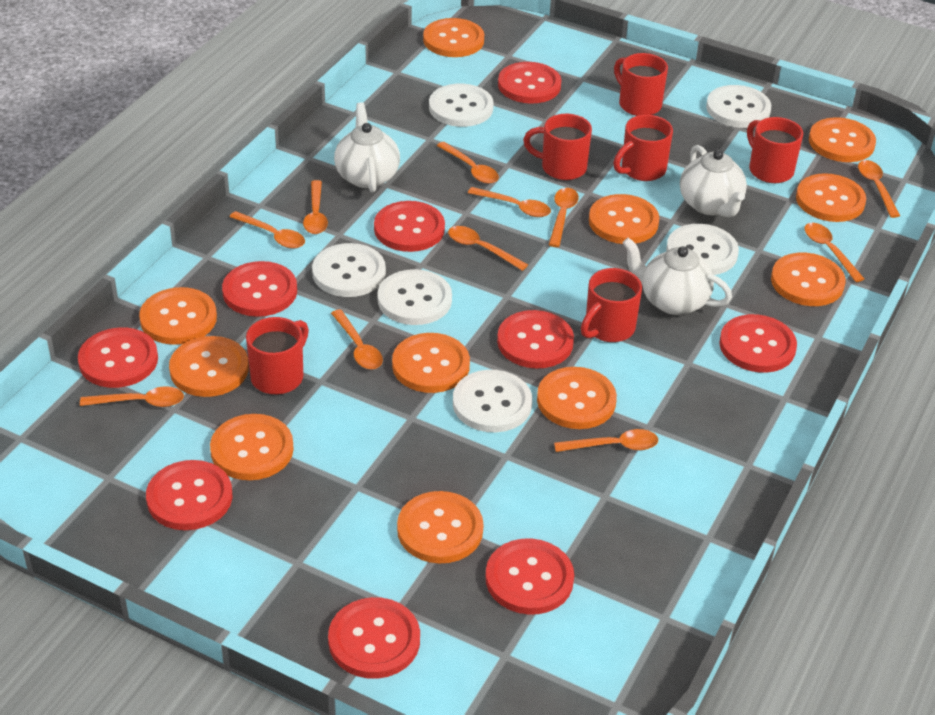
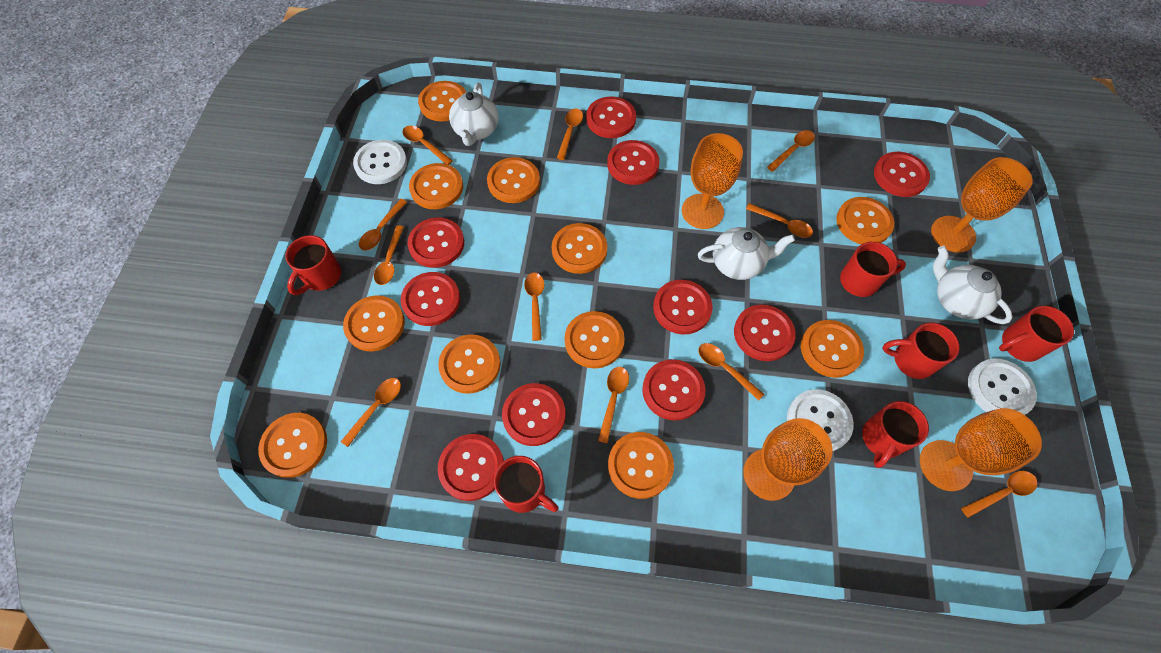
orange goblet: none = 0 -> [682,133,743,229] [743,418,832,501] [920,408,1042,491] [931,157,1033,253] = 4
red button: [78,328,158,388] [146,460,232,530] [222,261,297,317] [328,597,420,679] [374,201,445,252] [485,538,574,615] [497,310,574,369] [498,62,561,104] [719,314,797,373] = 9 -> [401,272,460,326] [408,217,464,268] [437,434,504,501] [502,383,566,446] [586,96,636,138] [607,140,659,185] [642,359,706,421] [653,280,713,334] [734,305,796,361] [874,152,930,197] = 10
white button: [312,243,386,297] [378,269,452,325] [429,84,494,127] [453,370,532,432] [666,224,739,275] [706,85,771,128] = 6 -> [353,140,407,184] [787,389,854,451] [968,359,1037,415] = 3

